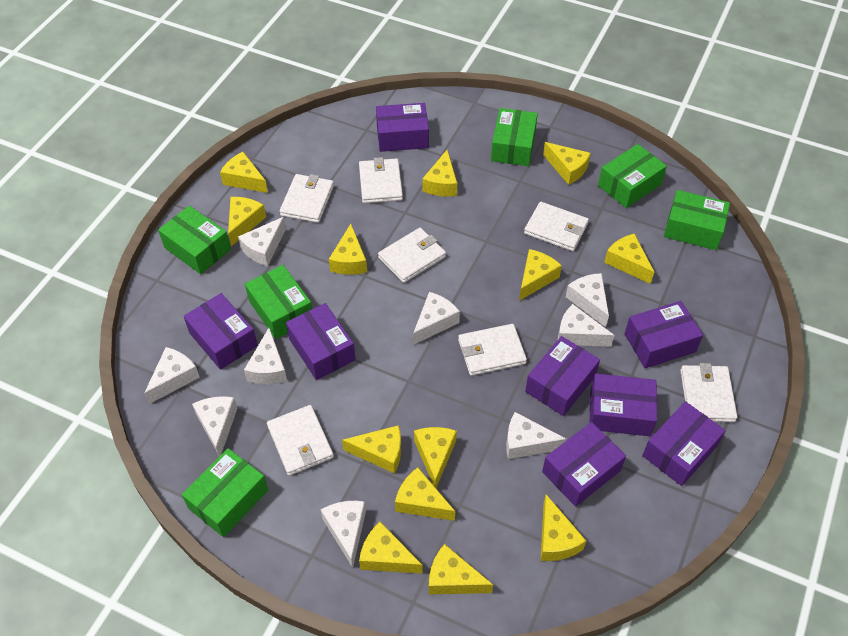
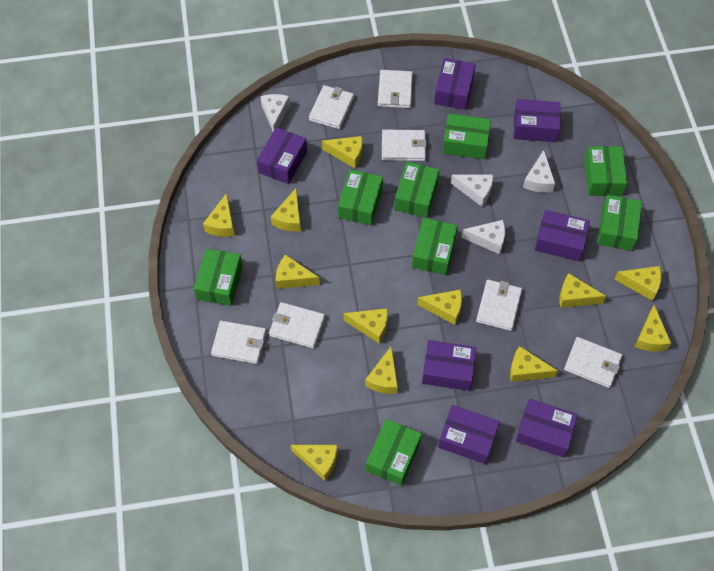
green box: [158,206,231,274] [182,448,268,537] [245,265,312,339] [491,108,538,166] [598,144,667,208] [664,190,730,250] = 6 -> [194,249,243,306] [338,169,383,225] [366,419,422,486] [394,162,440,218] [412,218,458,275] [442,114,491,159] [584,146,627,196] [597,195,642,251] = 8
purple box: [183,293,258,370] [286,303,356,380] [376,103,429,152] [525,336,600,416] [542,422,626,507] [590,374,657,436] [625,301,703,368] [642,401,726,486] = 8 -> [257,127,307,184] [422,340,476,391] [434,58,476,110] [438,405,500,464] [514,99,560,142] [516,399,578,457] [535,210,590,261] = 7
white cheese: [144,347,200,404] [192,396,237,456] [238,217,286,266] [244,328,287,384] [320,501,366,568] [413,292,460,345] [506,412,567,459] [558,304,614,347] [566,273,609,327] = 9 -> [260,94,290,131] [451,175,493,207] [461,220,505,254] [523,150,555,193] = 4
yellow cheese: [220,152,268,193] [228,197,266,246] [329,224,367,275] [342,425,401,474] [359,522,423,574] [395,467,455,521] [414,427,457,488] [422,150,457,197] [429,544,493,594] [519,249,562,301] [540,494,586,561] [543,142,591,185] [604,233,654,284] = 13 -> [203,193,235,237] [271,188,301,232] [276,254,320,289] [291,445,338,481] [322,136,363,168] [344,308,388,344] [365,346,398,394] [417,289,462,325] [510,346,558,382] [559,273,606,308] [614,266,661,301] [634,305,671,351] = 12

